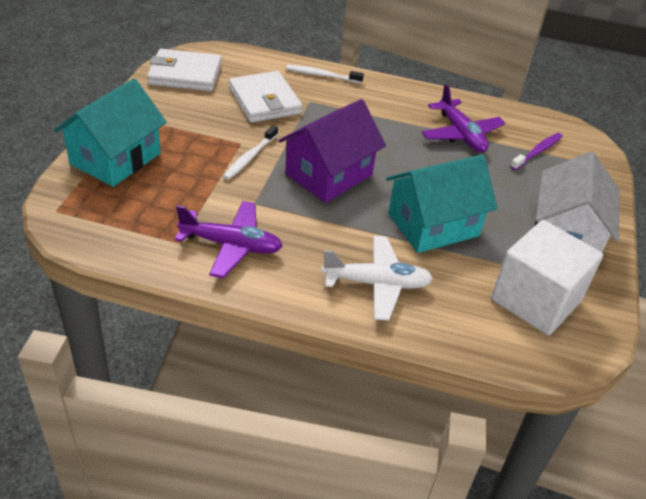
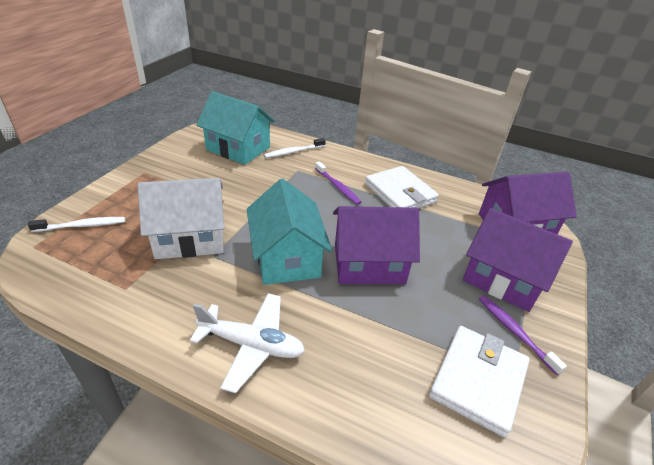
purple house: [278,99,386,203] = 1 -> [333,206,420,284] [463,208,573,312] [479,172,577,234] = 3
purple plane: [175,201,283,278] [421,84,505,152] = 2 -> none = 0
purple toothbrush: [510,133,563,170] = 1 -> [315,161,361,205] [479,296,567,375] = 2
white cube: [491,220,603,335] = 1 -> none = 0

